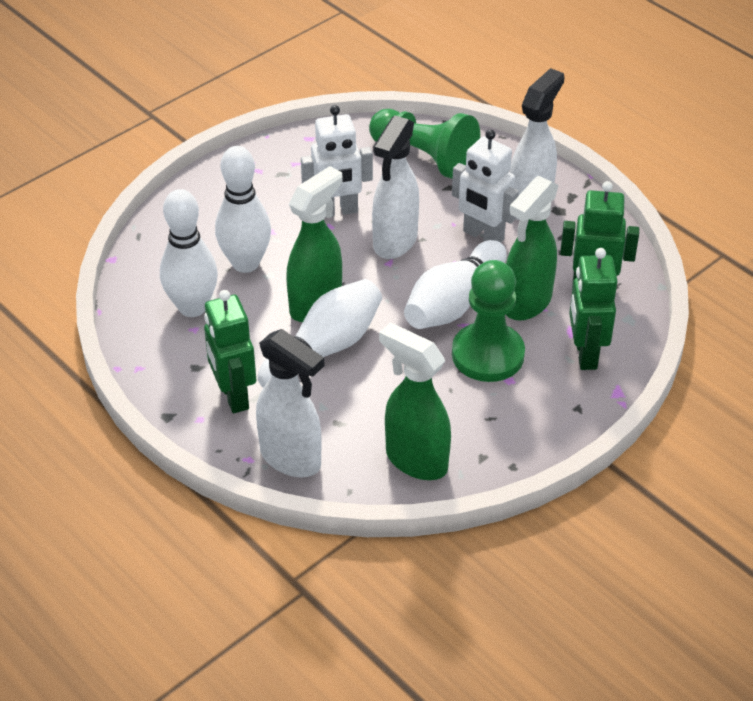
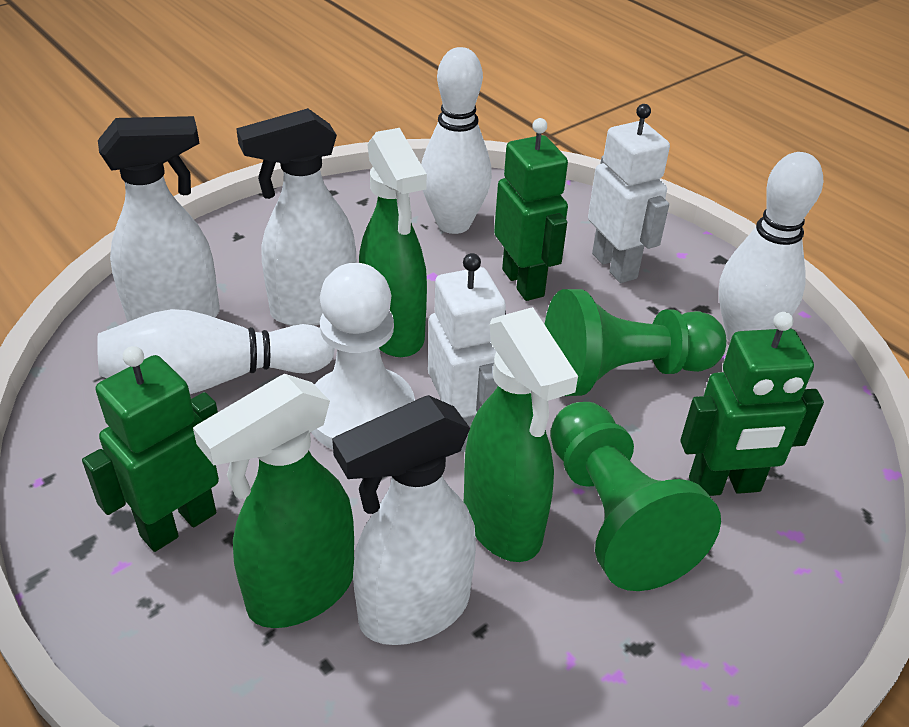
white bowling pin: [160,189,218,317] [215,146,271,273] [258,279,382,388] [404,240,507,329] = 4 -> [97,309,335,394] [421,47,492,234] [719,152,823,342] = 3
white pawn: none = 0 -> [311,263,415,449] = 1

